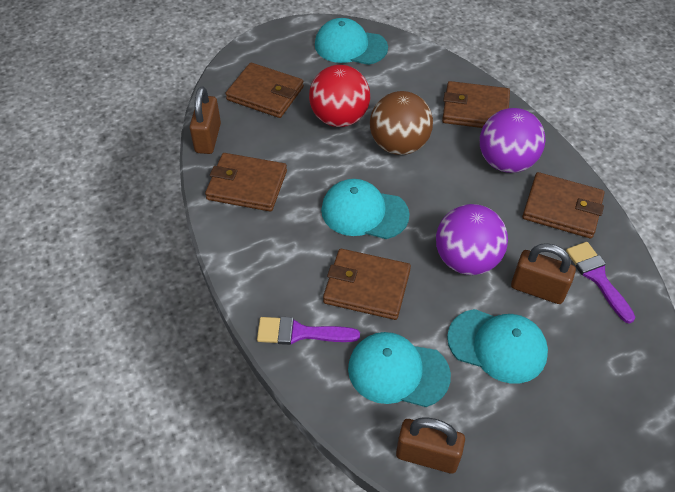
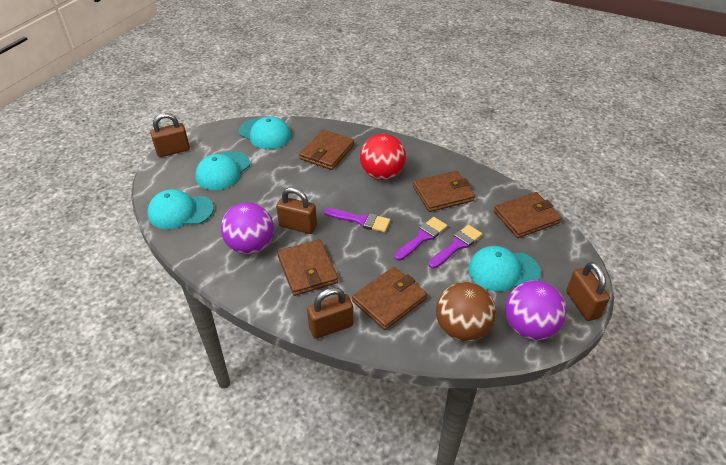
brown padlock: [190,86,221,154] [396,418,465,474] [511,243,576,304] = 3 -> [150,113,190,157] [276,187,317,234] [307,288,354,339] [566,262,610,321] = 4
purple brush: [257,317,360,345] [566,242,635,324] = 2 -> [324,208,390,232] [394,217,447,261] [429,225,482,268] = 3

